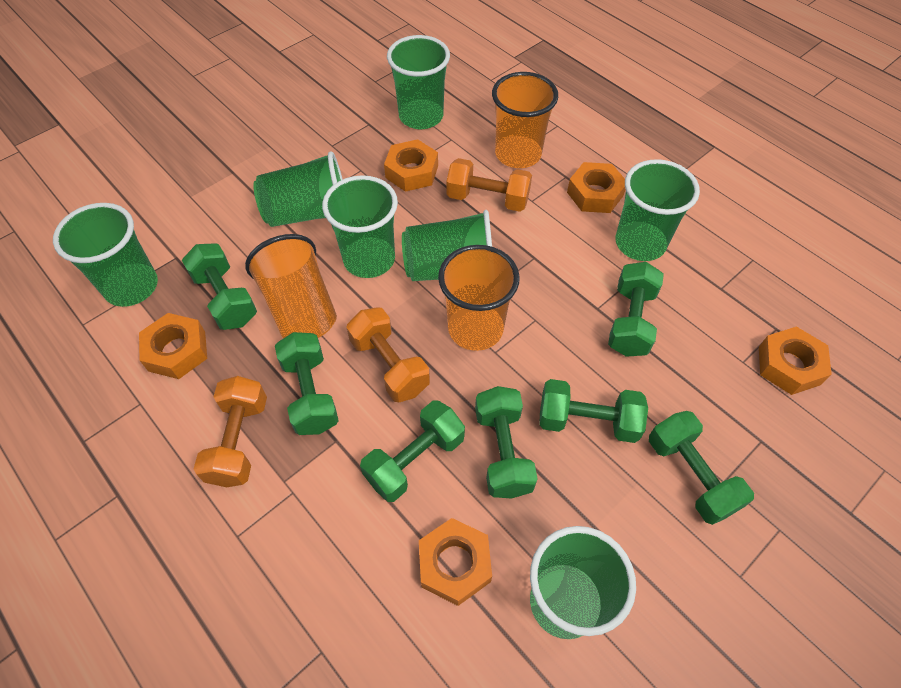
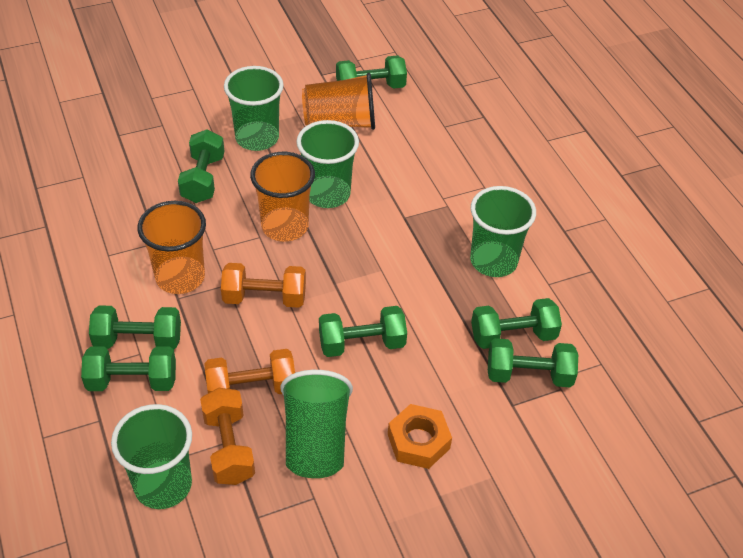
green cup: [53,203,158,307] [253,151,343,227] [322,175,398,278] [387,35,450,129] [402,210,492,281] [530,526,636,639] [616,159,700,261] = 7 -> [111,404,192,509] [224,66,284,151] [280,370,353,478] [296,120,359,208] [470,186,536,277] = 5
orange nut: [139,313,207,379] [384,139,438,192] [419,518,492,606] [567,162,626,213] [759,326,832,395] = 5 -> [388,404,452,469] = 1

